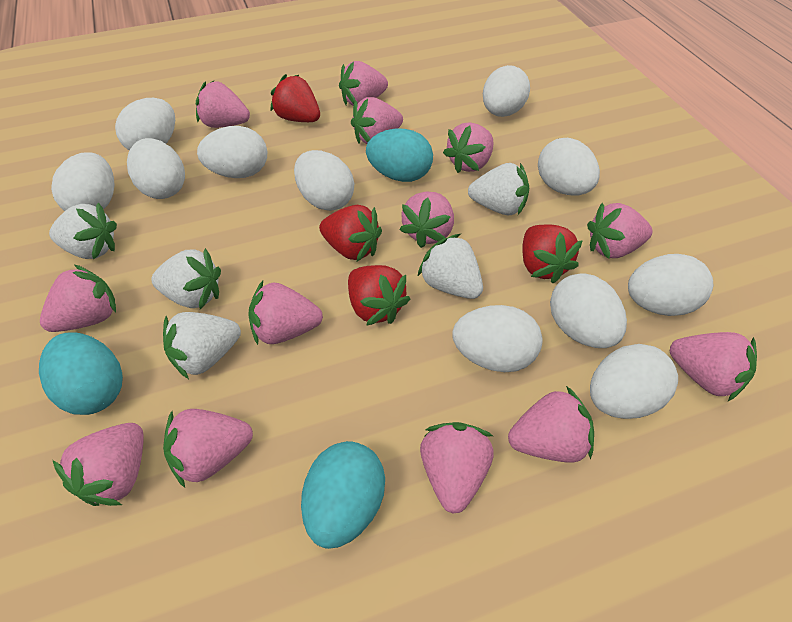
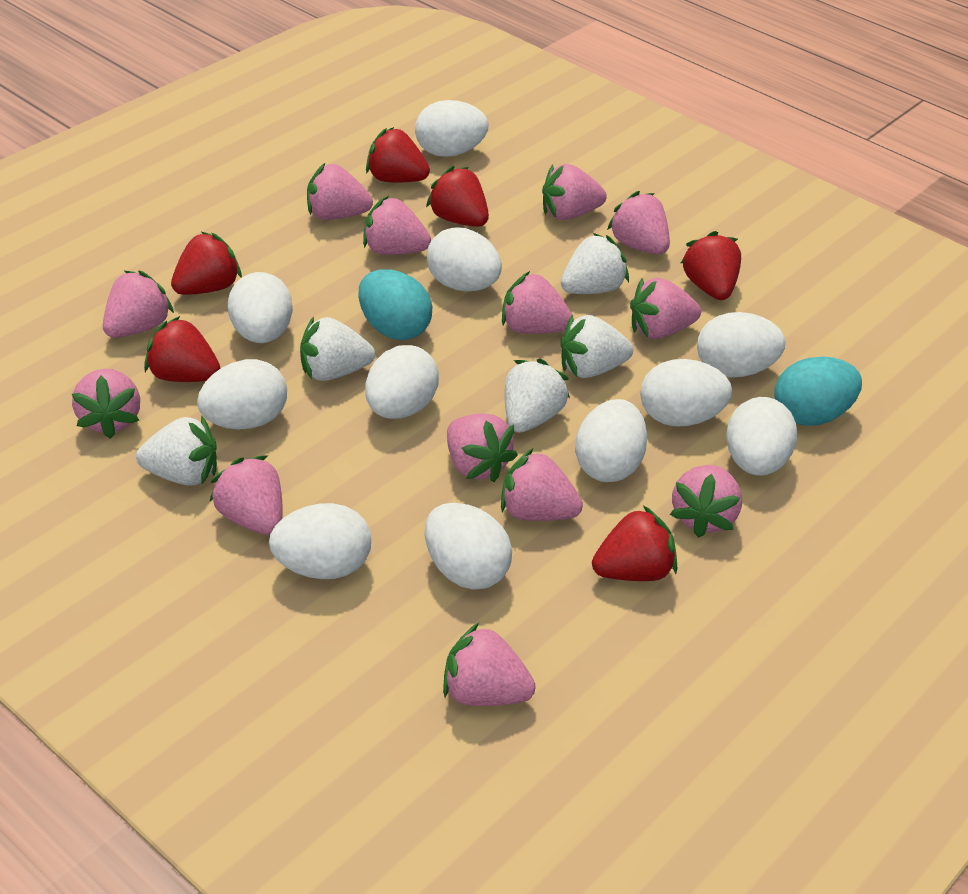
red strawberry: [270,74,320,122] [319,205,382,261] [348,265,410,326] [522,224,583,284] = 4 -> [144,316,220,382] [171,232,242,295] [366,127,430,183] [426,166,489,227] [592,505,677,581] [681,231,741,300] = 6
turquoise egg: [39,332,123,415] [301,441,385,549] [366,129,433,182] = 3 -> [358,269,432,340] [775,357,862,426] = 2

